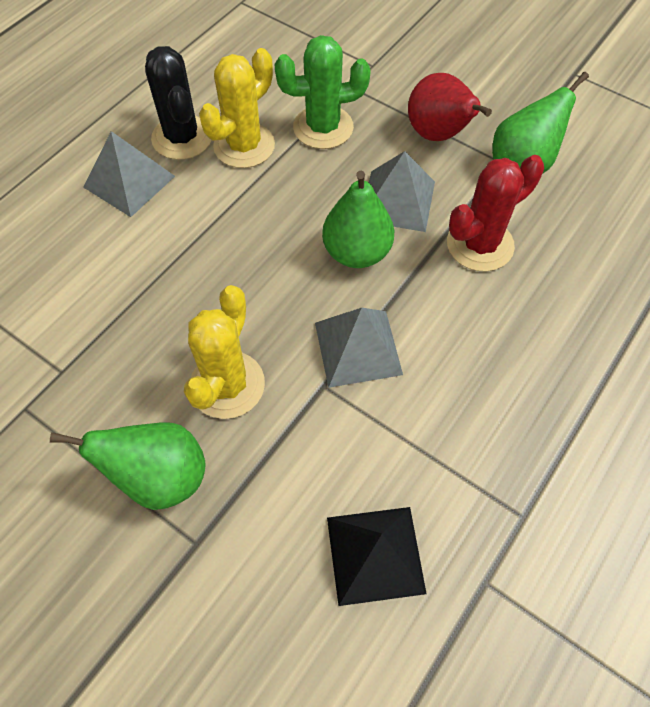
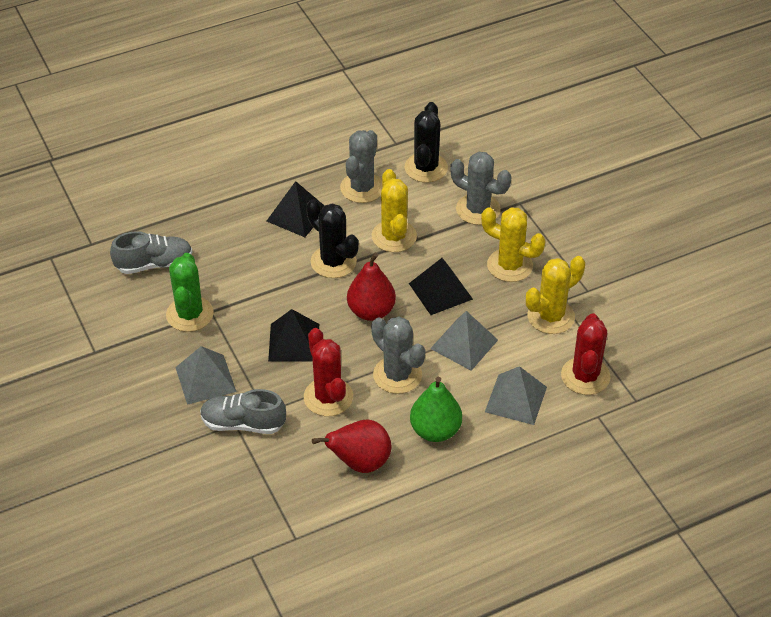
black cactus: [145,46,211,160] = 1 -> [306,199,359,278] [405,102,448,183] = 2
black pyramid: [327,507,427,606] = 1 -> [267,181,325,237] [268,309,319,362] [409,258,473,315] = 3
green pear: [50,422,205,510] [322,171,394,268] [492,72,589,173] = 3 -> [410,377,462,442] = 1
grey cactus: none = 0 -> [340,130,382,203] [371,317,425,394] [450,152,511,225] = 3
grey shoe: none = 0 -> [110,231,193,274] [200,389,286,434] = 2
red cactus: [447,155,544,272] = 1 -> [304,328,353,416] [561,313,610,395] = 2
red pear: [408,73,492,141] = 1 -> [312,420,391,473] [347,253,396,321] = 2
yellow cactus: [184,285,265,419] [199,48,275,168] = 2 -> [372,169,417,252] [481,207,545,282] [526,256,585,334] = 3

